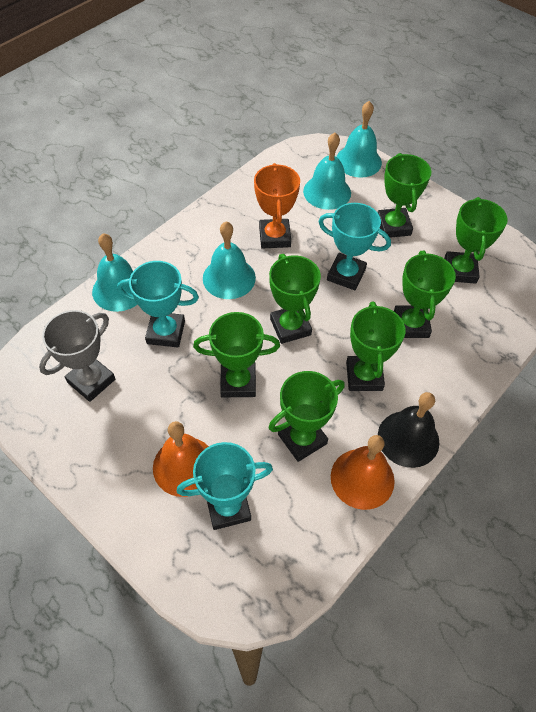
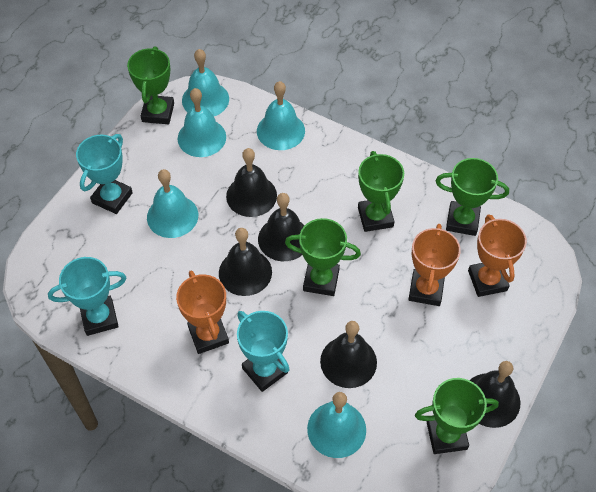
black bell: [378,392,439,468] = 1 -> [219,228,272,296] [226,148,277,217] [258,193,305,261] [320,321,377,388] [470,361,520,428] = 5
green trophy: [193,312,280,397] [269,254,321,344] [269,371,345,462] [346,302,405,391] [378,153,431,238] [394,251,456,338] [444,197,507,284] = 7 -> [127,46,174,124] [285,218,361,296] [358,151,404,232] [415,378,499,454] [436,158,509,236] = 5
grey trophy: [39,310,115,402] = 1 -> none = 0
orange bell: [153,421,209,497] [331,435,395,510] = 2 -> none = 0
orange trophy: [254,163,300,248] = 1 -> [176,270,229,354] [408,224,461,306] [468,215,527,297] = 3
turquoise bell: [92,233,137,312] [203,221,256,299] [303,133,351,210] [336,101,382,178] = 4 -> [147,169,198,238] [178,88,226,157] [182,49,229,116] [257,81,305,150] [307,392,366,458] = 5

